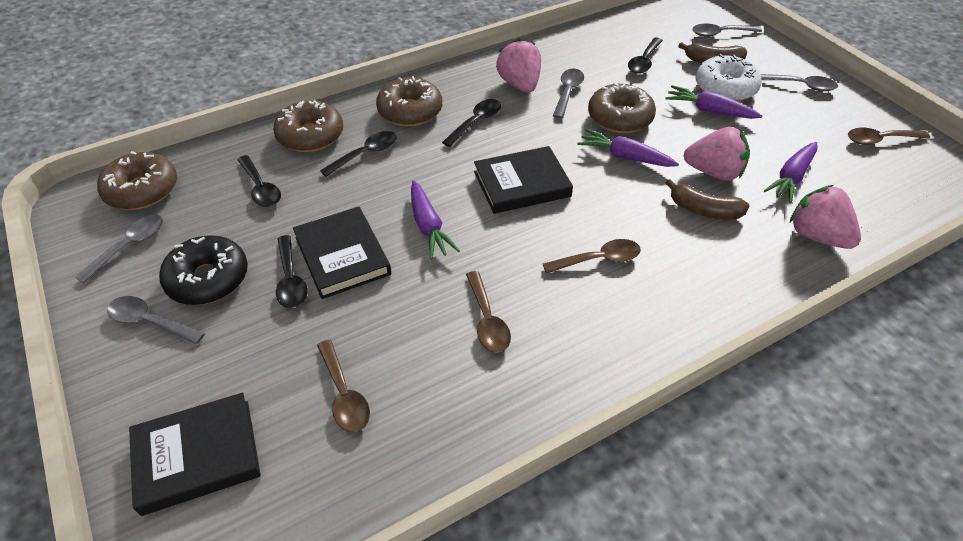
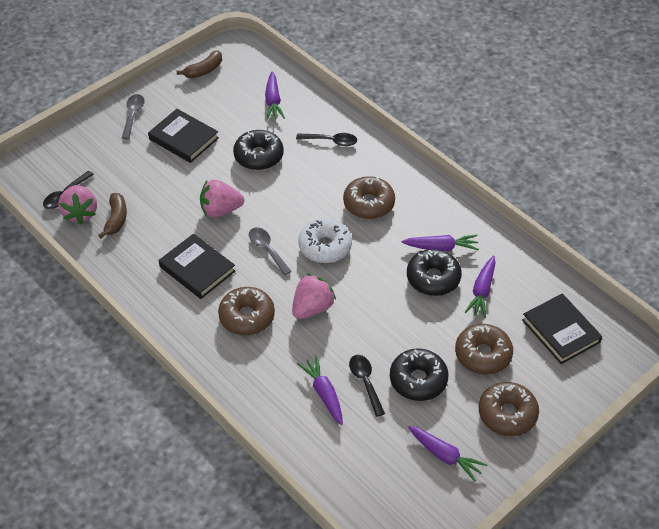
black donut: [159,235,248,305] = 1 -> [233,130,284,170] [390,348,449,401] [407,249,462,296] = 3
black spoon: [237,155,281,207] [276,235,308,308] [320,131,397,177] [442,99,501,147] [628,38,663,74] = 5 -> [43,171,94,209] [296,133,357,146] [349,355,385,417] = 3
brown spoon: [317,340,370,432] [466,271,511,353] [543,239,641,274] [848,128,930,145] = 4 -> none = 0
grey spoon: [75,215,163,283] [107,296,205,344] [553,69,584,119] [692,24,762,37] [761,74,838,91] = 5 -> [122,94,145,139] [249,227,292,275] = 2
purple carrot: [411,180,460,259] [578,129,679,167] [665,85,762,119] [764,142,817,203] = 4 -> [265,71,285,120] [297,355,343,425] [402,235,479,251] [408,426,487,482] [465,256,495,318] = 5

